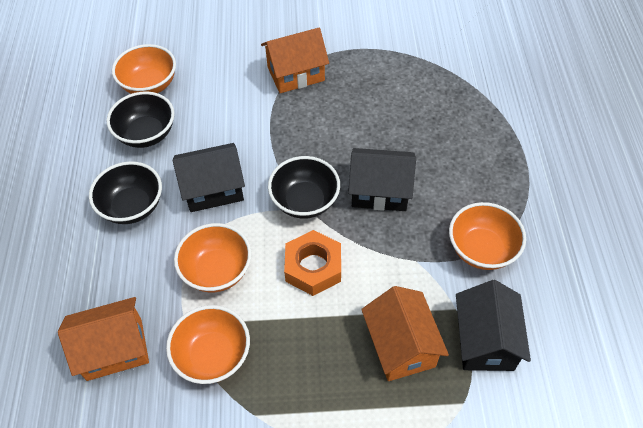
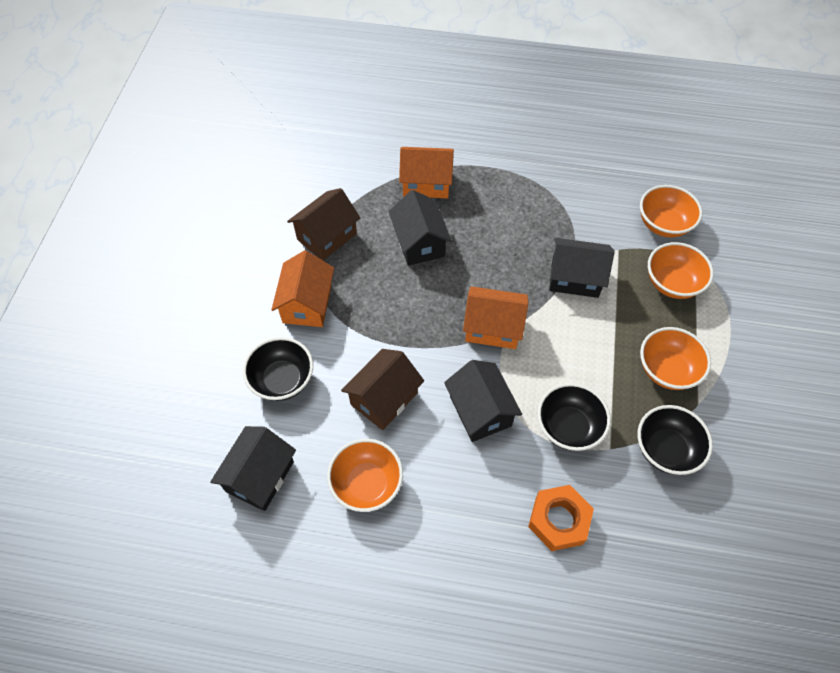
black house: [173,143,245,212] [348,148,416,211] [456,280,531,371] = 3 -> [210,426,296,511] [388,190,452,266] [444,360,522,442] [549,238,615,298] = 4
brown house: none = 0 -> [287,188,361,260] [341,349,424,430] = 2

